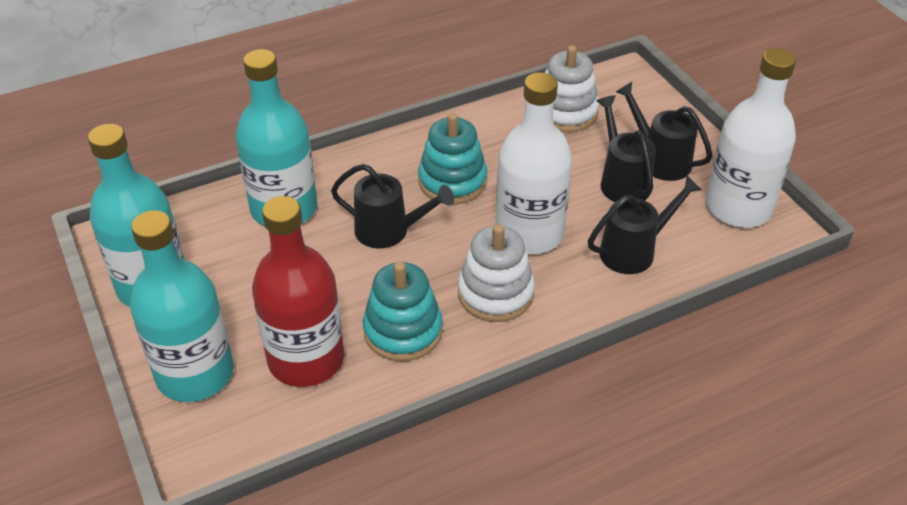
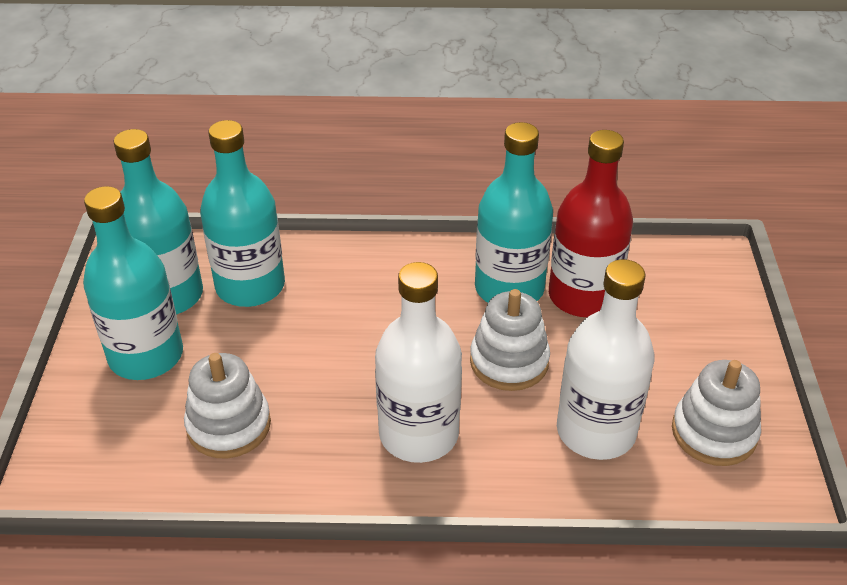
black watering can: [331,164,454,249] [588,176,702,274] [597,95,656,202] [616,82,712,181] = 4 -> none = 0
turquoise bottle: [88,124,184,307] [130,210,234,402] [236,49,317,226] = 3 -> [83,186,183,380] [114,129,203,315] [200,120,285,307] [475,122,553,303] = 4
turquoise stacking toy: [363,262,443,362] [418,113,487,204] = 2 -> none = 0
white stacking toy: [458,224,535,322] [545,45,599,132] = 2 -> [184,353,271,458] [470,289,550,391] [672,360,761,466] = 3

